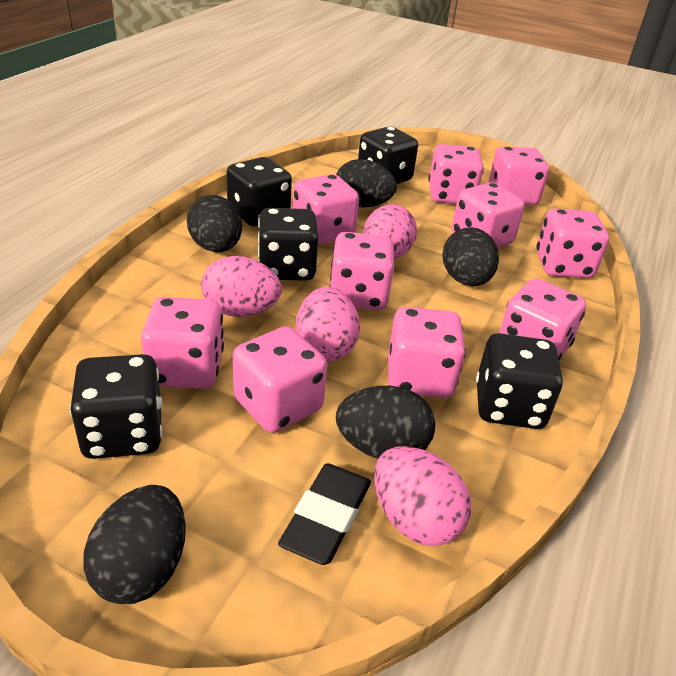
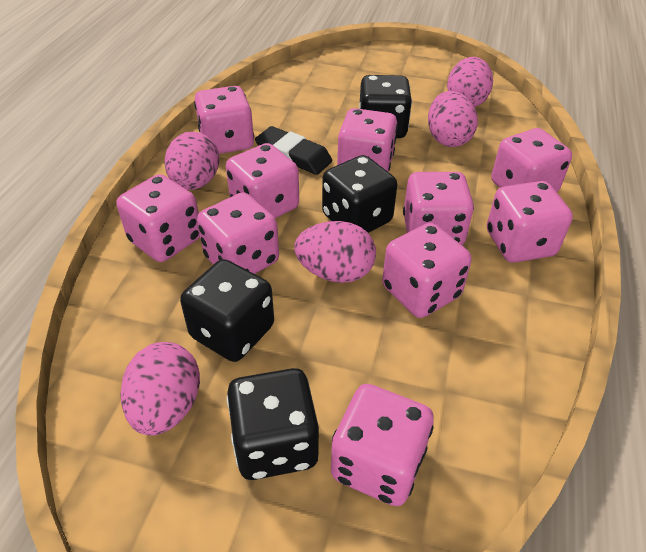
black dice: [70,354,162,459] [226,157,292,226] [258,208,318,281] [358,126,418,184] [476,333,563,429] = 5 -> [180,259,274,362] [227,368,319,480] [322,155,397,233] [359,75,412,138] = 4
black egg: [83,485,186,604] [187,195,242,252] [336,159,397,208] [336,386,435,459] [442,227,499,286] = 5 -> none = 0
pink egg: [201,256,282,317] [296,287,360,362] [363,204,417,259] [374,446,471,546] = 4 -> [120,342,200,436] [164,132,219,190] [294,221,376,283] [428,91,478,147] [447,57,493,107] = 5

